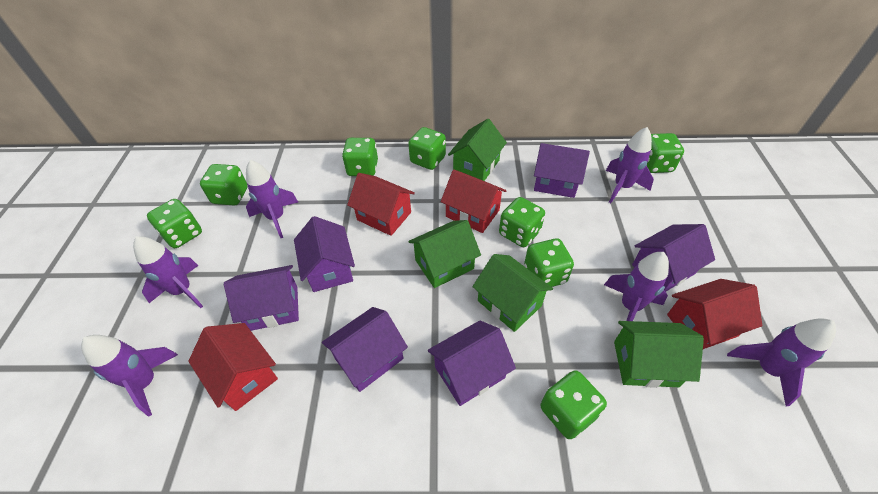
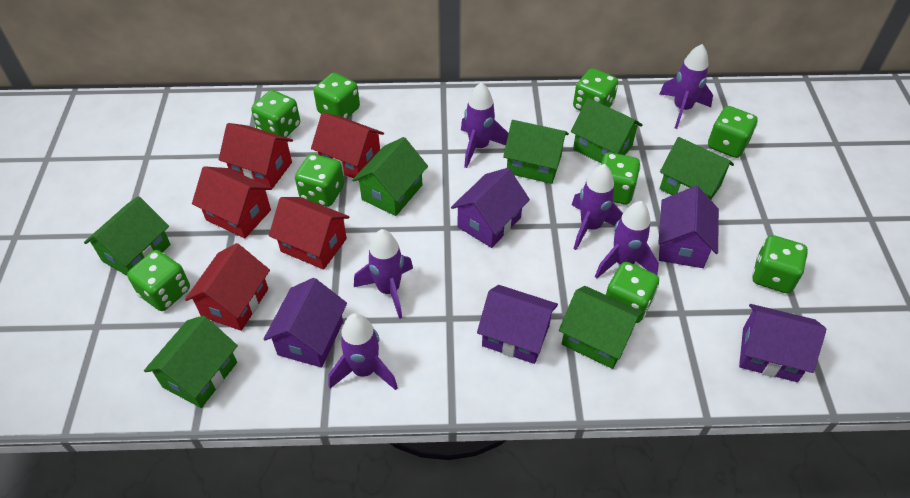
green dice: [147,199,202,248] [200,164,248,205] [342,138,378,176] [408,127,446,170] [499,197,545,247] [524,238,574,287] [541,370,607,439] [646,133,684,173] = 8 -> [127,250,190,311] [251,90,300,137] [295,154,344,207] [313,73,360,119] [573,68,618,111] [601,152,641,204] [606,262,659,323] [708,106,758,158] [752,235,808,293] = 9
green house: [408,220,481,288] [448,119,507,181] [472,254,553,332] [614,321,704,388] = 4 -> [84,196,171,276] [144,316,238,408] [352,137,428,216] [503,120,569,184] [559,286,643,369] [571,98,643,163] [660,137,734,200] = 7
purple house: [224,265,299,331] [294,216,355,292] [322,307,408,392] [428,321,516,406] [534,143,590,198] [632,224,715,292] = 6 -> [264,278,347,368] [451,168,530,248] [477,285,558,364] [658,186,719,268] [739,304,826,382] = 5
red house: [188,323,278,411] [347,173,415,236] [441,170,507,233] [667,279,762,349] = 4 -> [185,243,270,331] [192,166,272,238] [219,123,293,189] [269,197,349,270] [311,113,384,178] = 5

